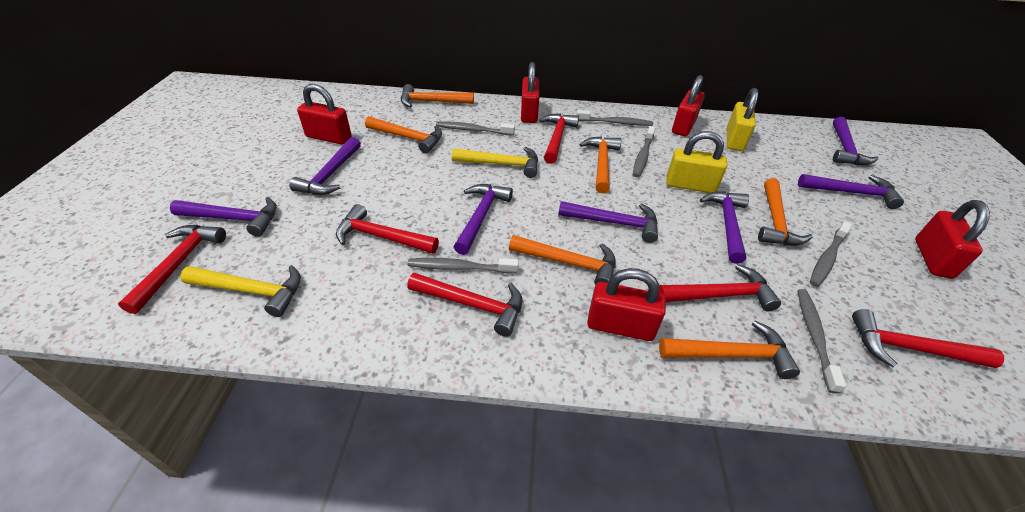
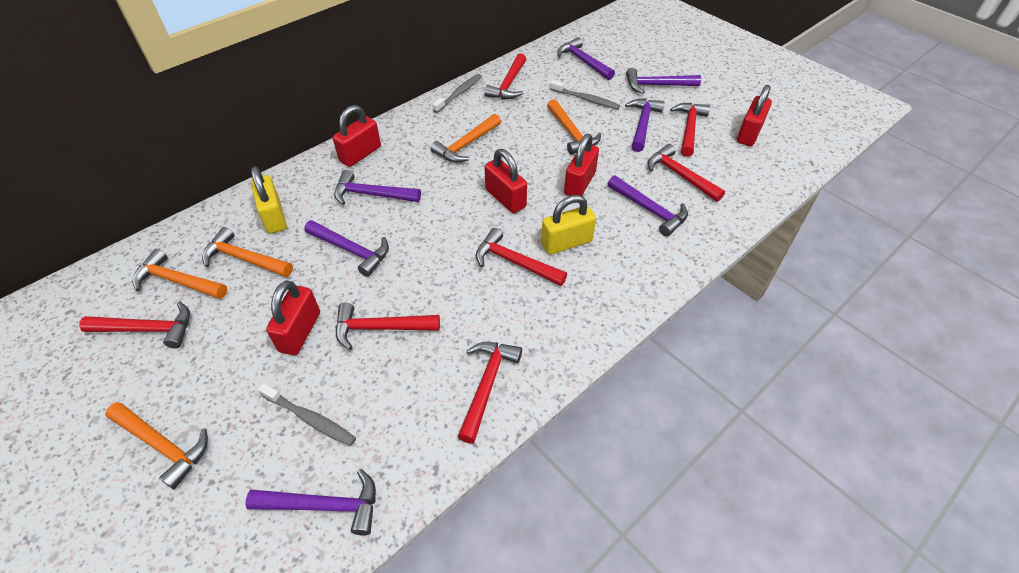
grey toothbrush: [407,258,519,273] [436,122,515,136] [576,110,653,126] [633,126,655,177] [797,289,846,394] [810,221,852,287] = 6 -> [258,383,356,446] [432,74,482,113] [550,80,620,109] = 3
orange hammer: [365,116,442,154] [401,84,474,108] [509,235,616,285] [579,136,622,193] [659,320,800,379] [758,178,813,246] = 6 -> [105,402,208,489] [133,249,227,299] [202,227,293,277] [430,114,501,163] [547,99,601,155] = 5
red hammer: [118,225,226,314] [336,204,439,254] [407,273,522,337] [539,114,579,164] [659,264,781,311] [852,309,1004,368] = 6 -> [79,302,190,349] [336,303,440,350] [458,342,522,443] [476,228,567,286] [485,53,526,99] [648,144,725,202] [670,103,710,157] = 7
yellow hammer: [180,265,301,317] [452,147,538,178] = 2 -> none = 0

